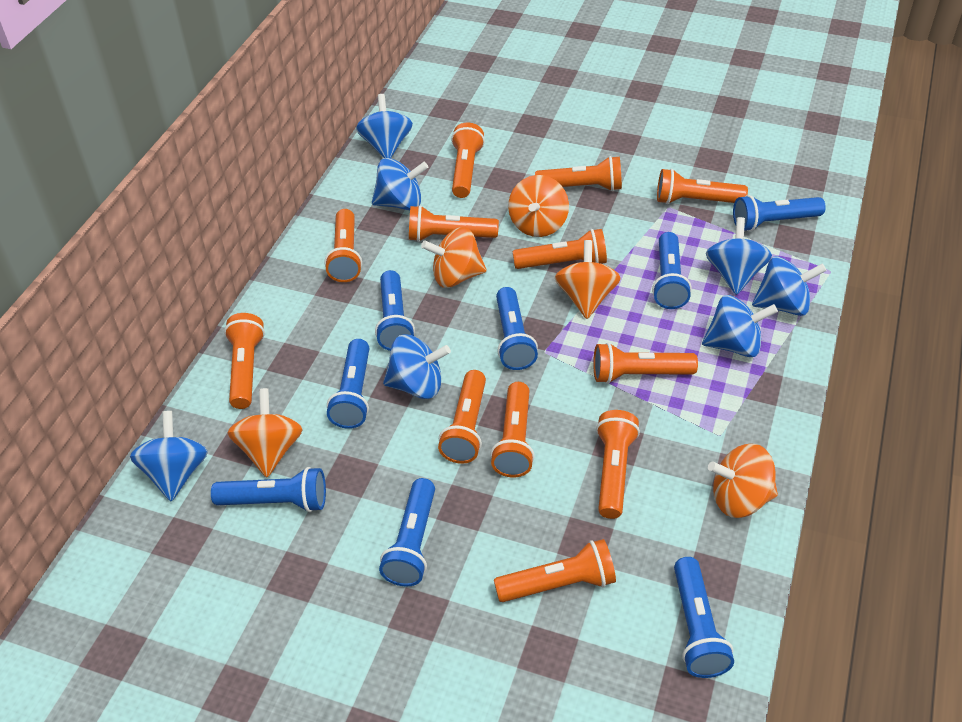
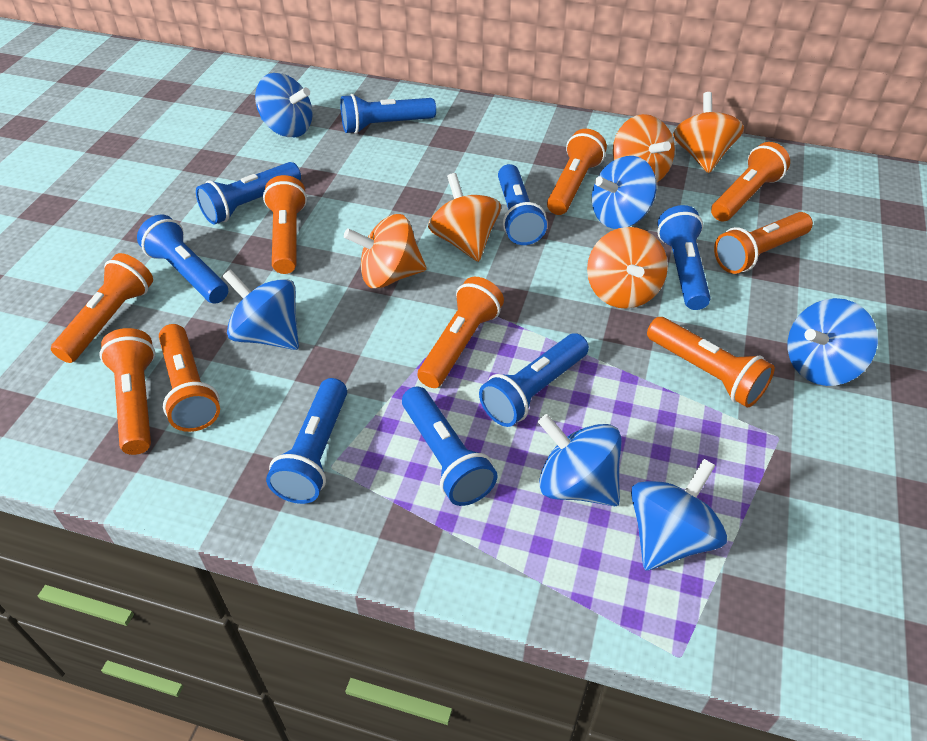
blue spinning top: [130,411,208,501] [356,94,413,158] [372,158,428,210] [383,334,451,399] [702,295,778,357] [706,217,772,295] [752,256,826,316] = 7 -> [223,269,299,350] [255,73,313,137] [538,414,622,506] [592,156,657,229] [631,459,727,570] [788,298,878,386] = 6
orange flashlight: [224,313,265,409] [325,209,362,282] [409,205,499,242] [438,370,486,464] [451,123,485,198] [490,382,535,477] [494,539,616,602] [513,229,607,269] [535,156,622,191] [593,343,698,384] [596,410,640,519] [657,169,748,204] = 12 -> [51,253,153,363] [99,328,155,455] [159,324,220,432] [263,175,307,274] [418,277,504,388] [547,129,607,215] [647,317,775,408] [711,142,790,222] [714,212,813,274] = 9

